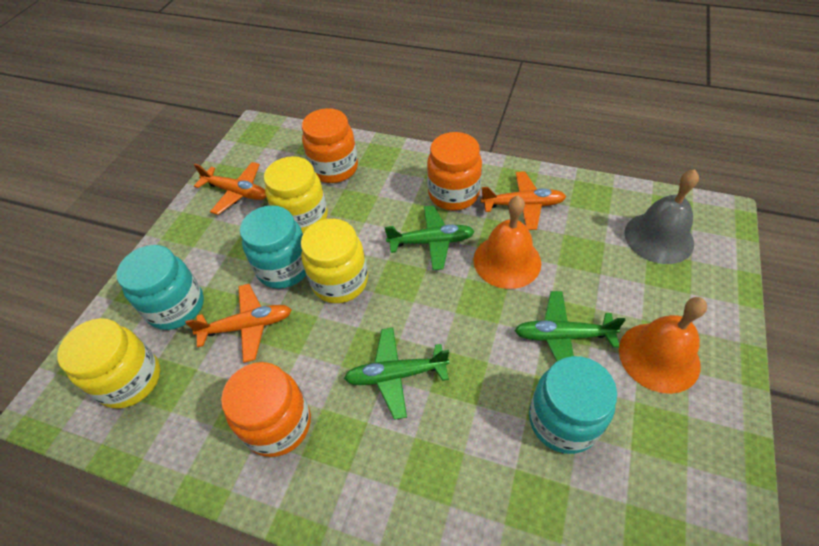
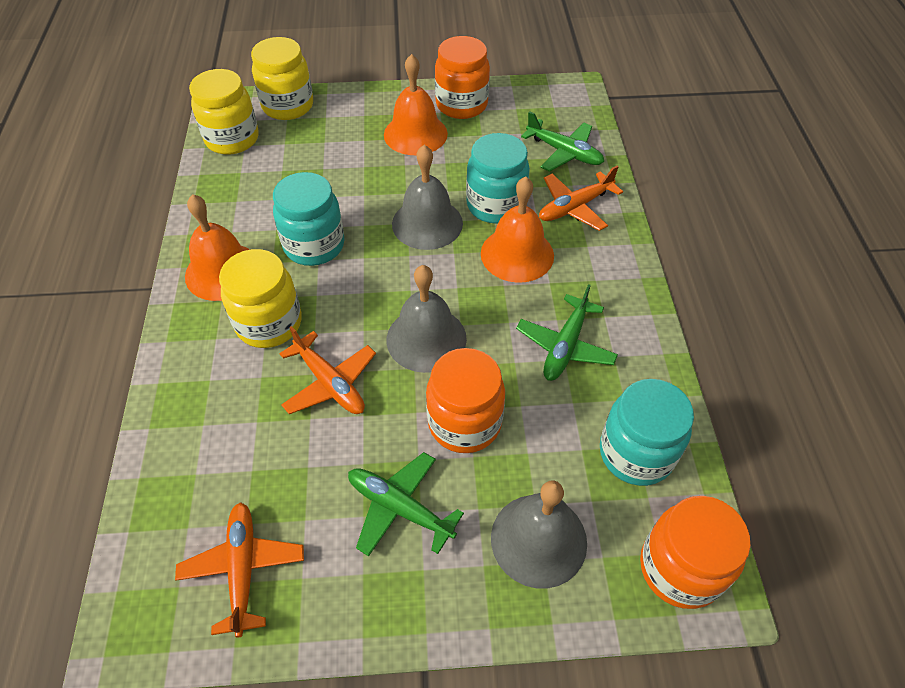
grey bell: [624,169,699,264] = 1 -> [387,265,467,373] [392,145,463,250] [491,480,587,589] = 3
orange bell: [474,196,541,289] [619,297,707,394] = 2 -> [185,194,250,301] [384,54,448,155] [481,176,554,283] = 3

